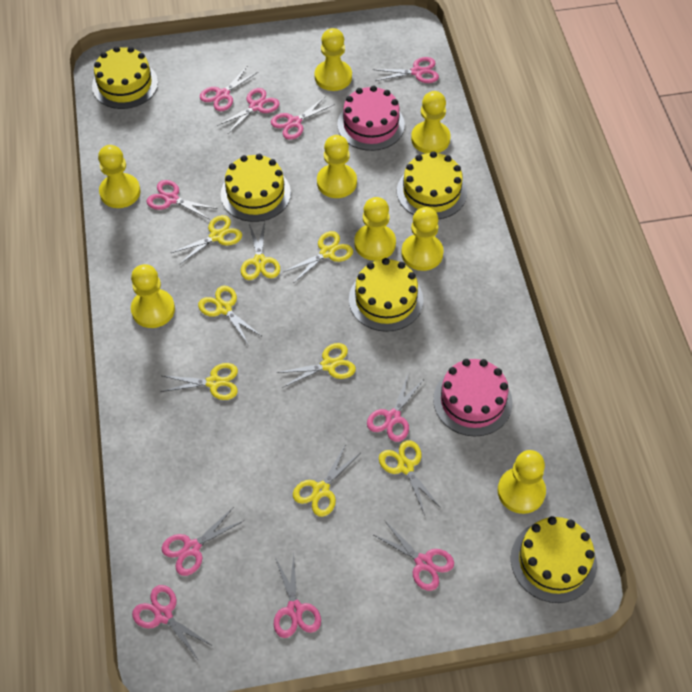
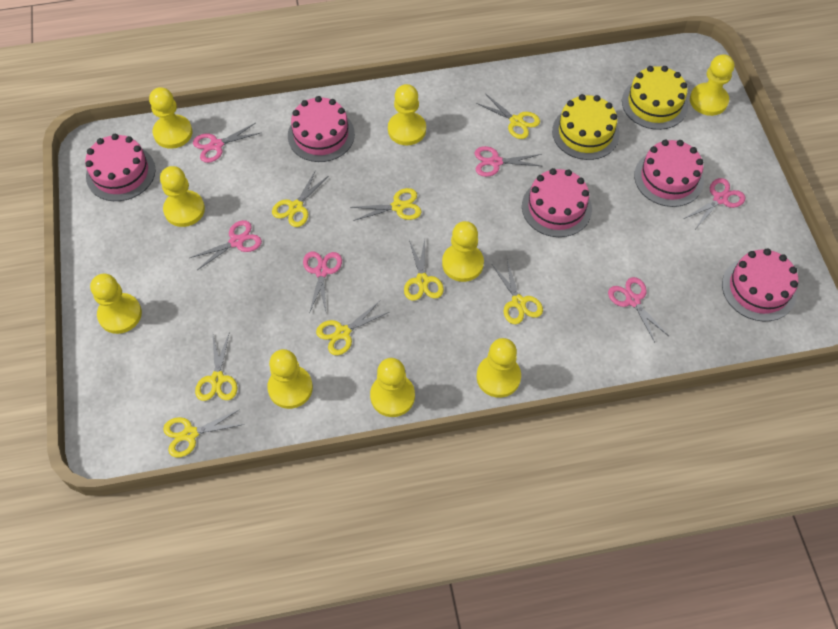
pink cake: [337,86,405,151] [433,359,512,436] = 2 -> [85,134,155,201] [288,96,355,162] [522,168,592,237] [634,140,704,207] [722,249,798,321] = 5
pink scissors: [132,585,213,661] [147,180,218,220] [162,508,243,576] [200,65,258,111] [217,88,280,134] [271,97,335,140] [274,554,321,638] [367,372,425,442] [372,520,454,591] [373,57,439,83] = 10 -> [190,220,262,270] [193,123,260,163] [303,252,342,314] [475,146,541,177] [608,277,669,342] [683,178,745,228] = 6
yellow cake: [92,46,158,109] [221,154,291,222] [349,258,423,332] [397,151,467,219] [511,516,597,603] = 5 -> [552,94,620,160] [622,66,688,130] = 2
yellow pawn: [98,145,140,208] [131,264,175,328] [315,28,352,91] [317,135,357,198] [354,197,396,261] [401,207,444,271] [411,91,451,153] [498,450,546,514] = 8 -> [90,273,142,334] [149,87,192,149] [160,166,205,227] [267,349,313,409] [370,358,415,417] [388,84,426,145] [442,221,484,282] [477,338,521,398] [690,54,734,116] = 9

